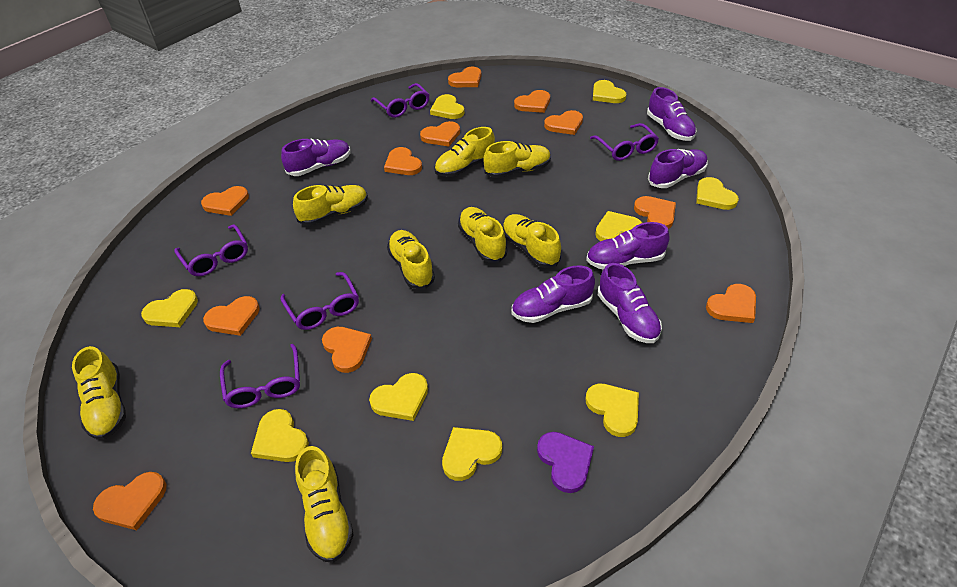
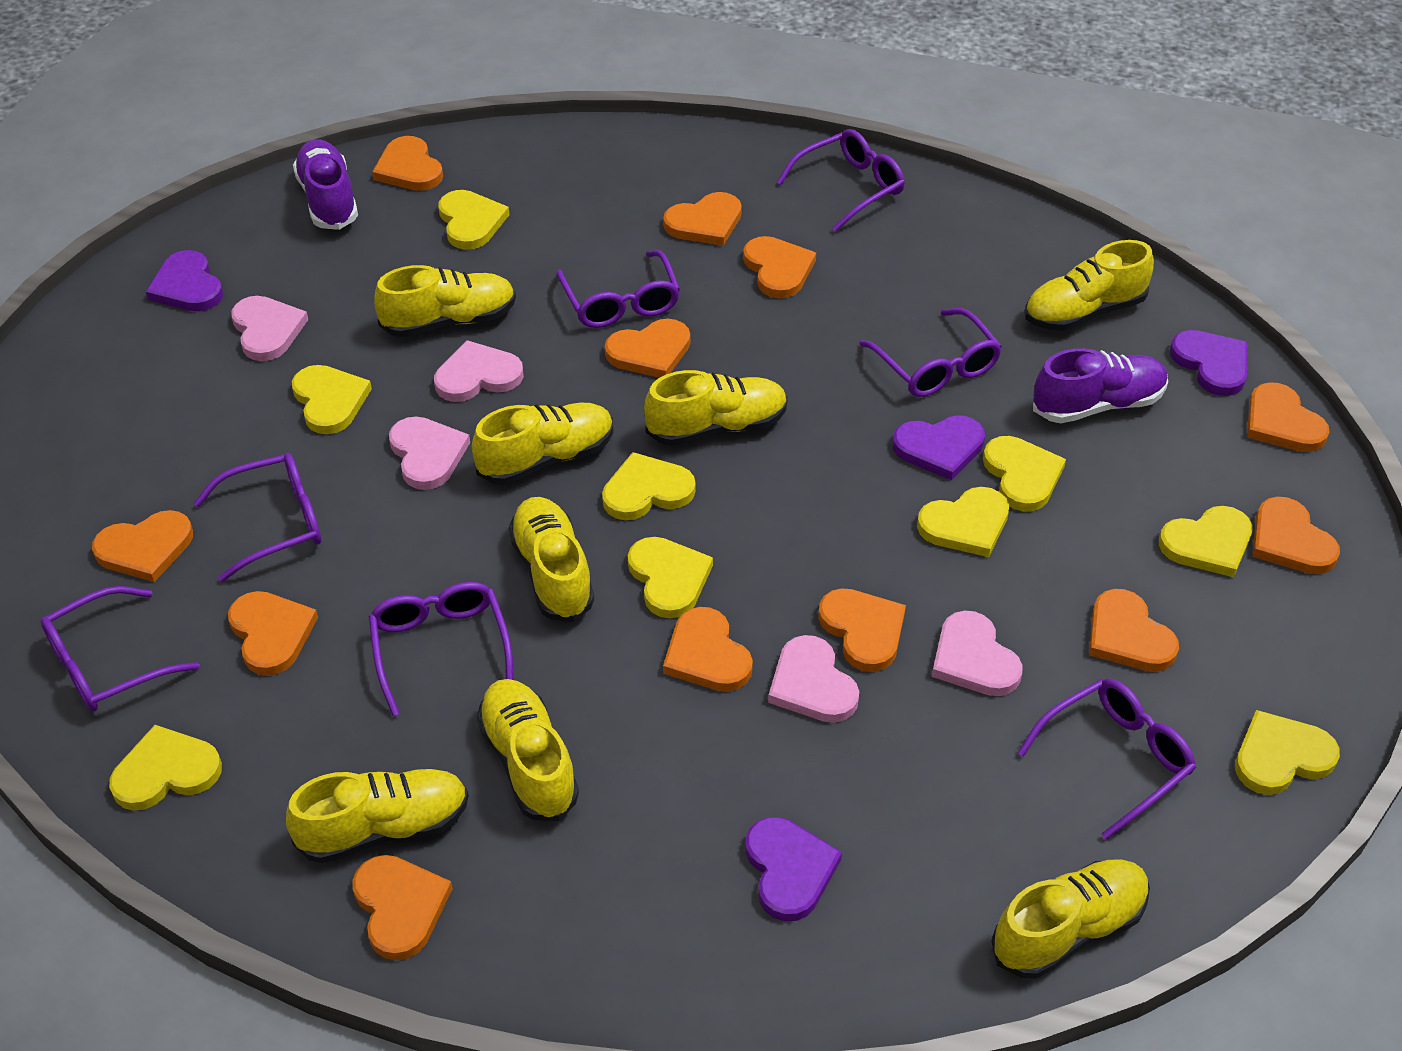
orange heart: [93,472,166,530] [201,186,249,216] [203,296,260,336] [322,327,372,373] [384,147,422,175] [420,121,460,146] [448,67,481,87] [514,90,550,113] [544,110,583,135] [634,196,676,229] [706,284,756,323] = 11 -> [92,510,193,582] [228,591,318,676] [352,855,453,960] [372,136,443,191] [605,319,690,378] [663,192,742,246] [663,607,753,692] [743,236,816,299] [818,588,906,672] [1089,589,1179,672] [1247,382,1329,452] [1252,496,1340,574] = 12
pink heart: none = 0 -> [231,296,308,361] [389,417,470,490] [434,340,524,402] [768,635,859,723] [932,610,1023,696] = 5
purple glasses: [174,224,248,276] [220,344,300,408] [281,272,359,330] [371,83,429,118] [590,123,659,161] = 5 -> [41,586,200,712] [194,453,321,582] [369,582,514,716] [557,250,680,328] [776,129,905,232] [860,308,1002,397] [1018,678,1196,840] = 7
purple heart: [537,432,594,493] = 1 -> [146,250,223,311] [745,817,842,921] [893,415,985,480] [1170,330,1248,396] = 4
purple shoe: [281,138,351,176] [512,265,595,323] [586,222,670,270] [598,263,662,343] [647,87,697,141] [648,149,708,188] = 6 -> [293,139,358,230] [1033,348,1168,423] = 2

